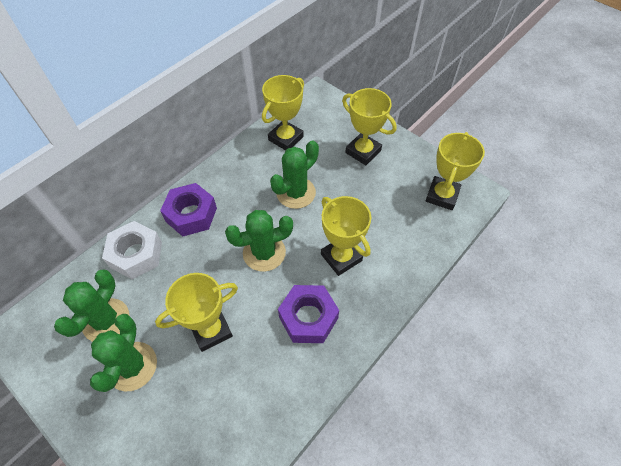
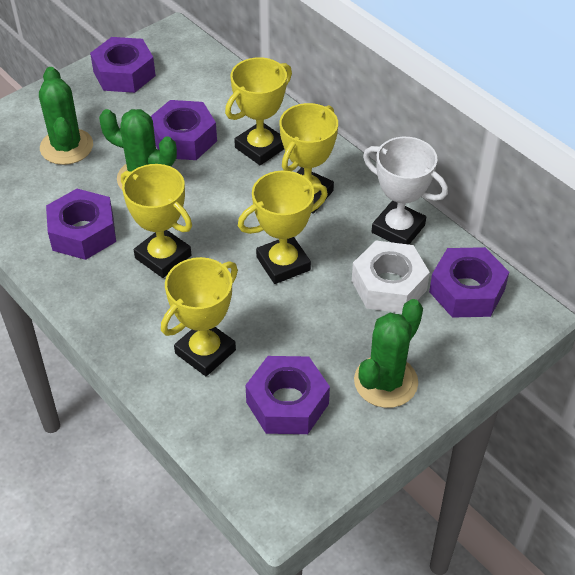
green cactus: [54,269,130,342] [90,314,157,392] [225,210,293,272] [270,141,319,209] = 4 -> [39,67,93,165] [99,109,177,190] [354,299,423,408] = 3
purple nut: [160,183,217,237] [278,285,339,343] = 2 -> [46,189,116,260] [90,37,156,93] [151,100,217,160] [245,356,330,434] [429,247,509,318] = 5
white trophy: none = 0 -> [363,137,448,245] = 1

